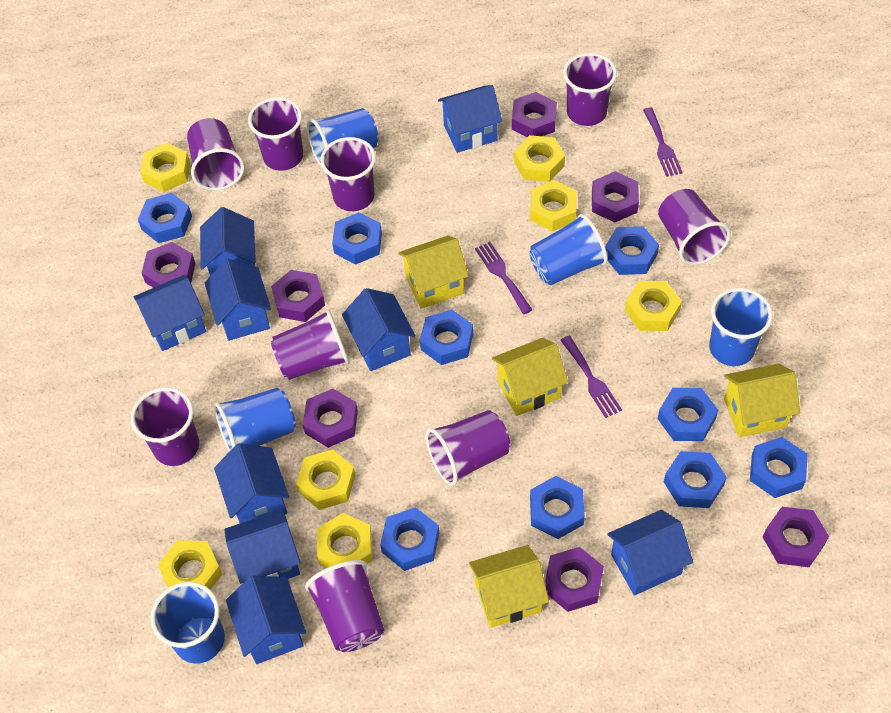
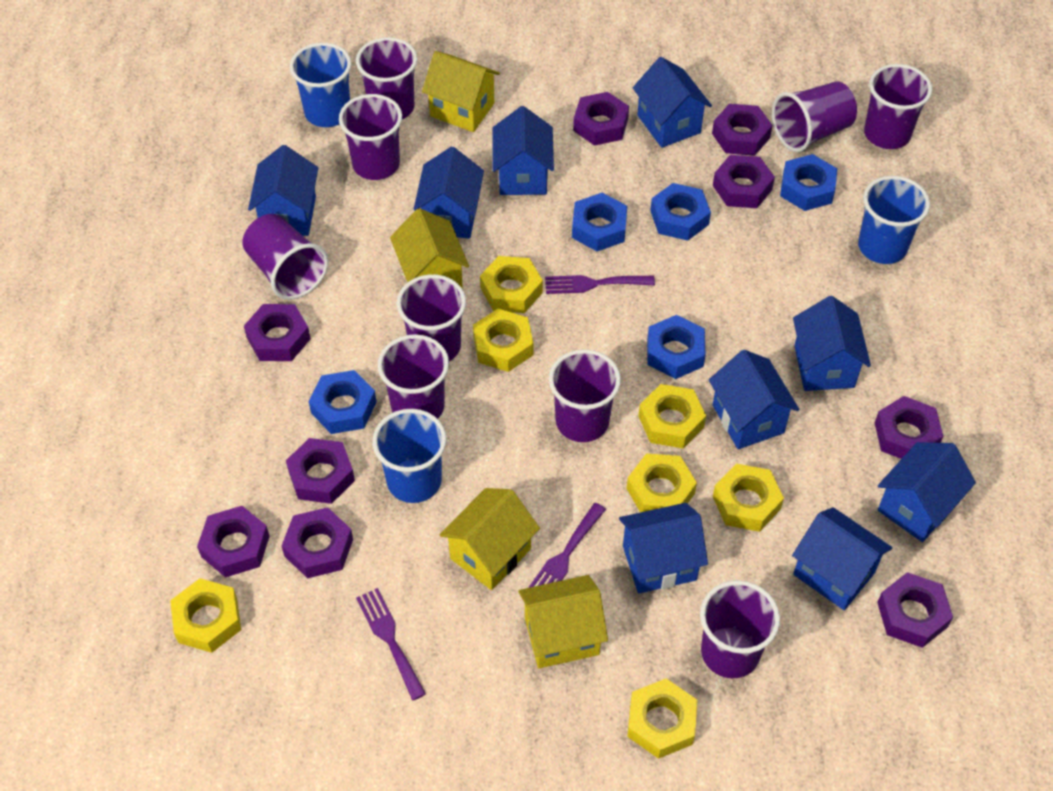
blue cup: [151,582,225,664] [214,388,296,452] [307,108,378,169] [529,214,608,285] [709,288,773,366] = 5 -> [289,43,352,127] [372,409,446,503] [858,176,930,264] = 3
blue nut: [138,193,192,243] [332,212,382,265] [380,507,439,571] [420,310,473,365] [530,476,585,539] [605,226,659,275] [657,388,718,441] [664,451,727,508] [750,437,808,498] = 9 -> [309,370,376,434] [572,193,627,251] [647,315,706,379] [650,183,711,241] [780,154,837,211] = 5
purple nut: [142,242,196,288] [271,270,325,322] [303,389,358,448] [512,92,557,137] [545,547,604,612] [592,171,639,222] [763,507,829,567] = 7 -> [197,506,270,578] [244,304,311,361] [281,507,353,578] [286,438,355,504] [573,92,629,146] [712,104,772,156] [713,155,775,208] [875,396,943,459] [877,572,953,648] = 9

